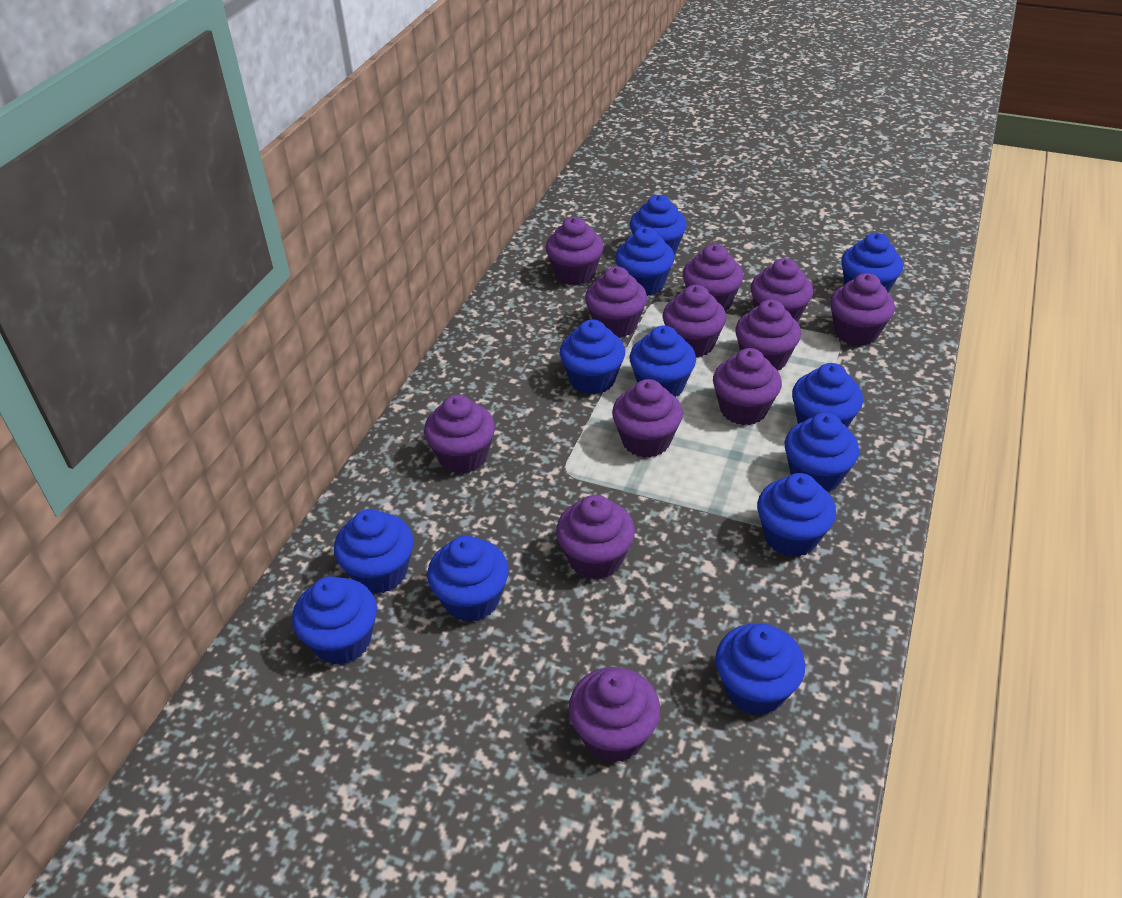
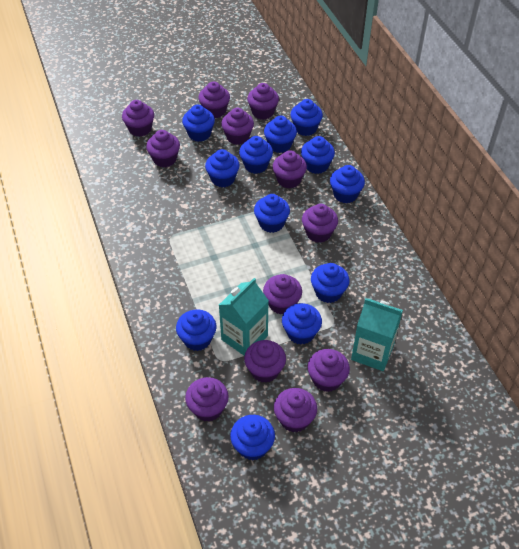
turquoise carton: none = 0 -> [219,278,269,356] [351,298,403,371] = 2

